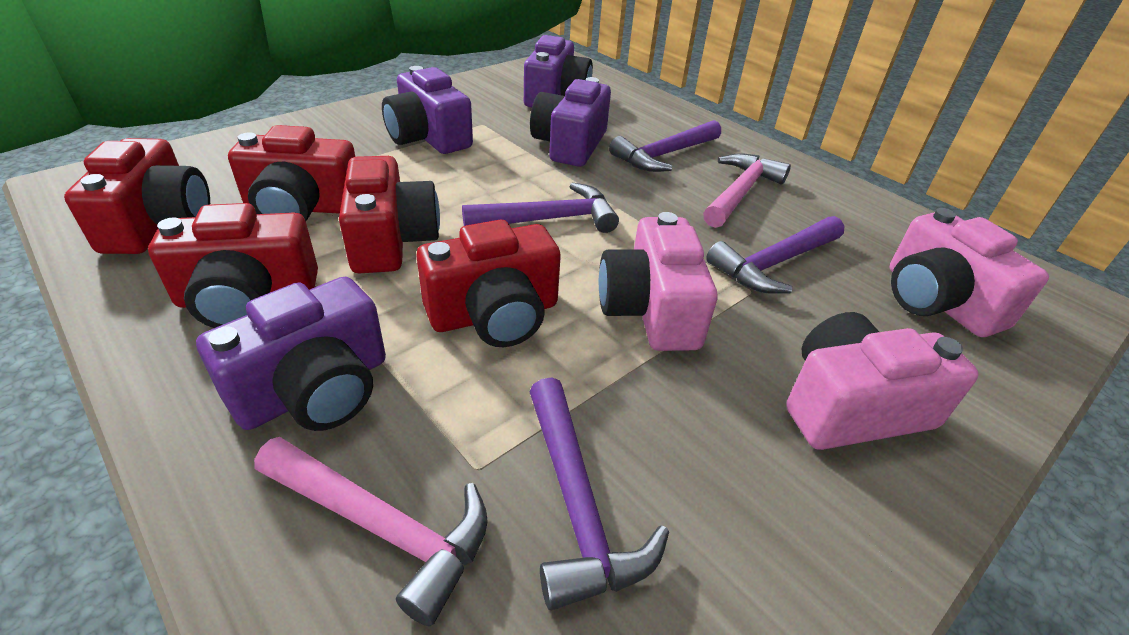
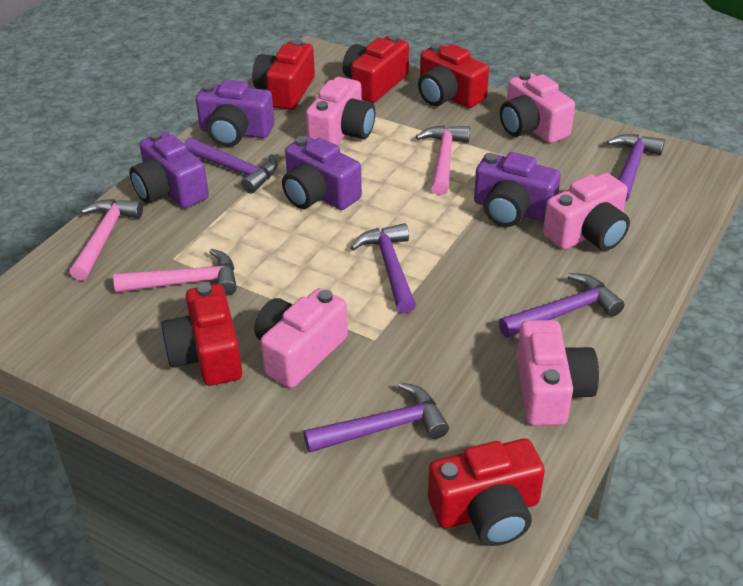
pink camera: [599,212,718,351] [786,312,979,450] [889,208,1049,337] = 3 -> [254,288,348,388] [306,77,375,145] [500,71,575,143] [516,320,599,426] [543,173,630,251] = 5
pink hammer: [254,437,488,626] [703,153,791,228] = 2 -> [70,199,143,281] [113,249,237,296] [416,125,470,195] = 3
purple hammer: [462,183,619,233] [529,377,669,611] [609,120,721,172] [706,216,845,294] = 4 -> [184,137,278,194] [304,382,449,453] [350,223,416,313] [499,273,624,338] [607,134,665,202] = 5

